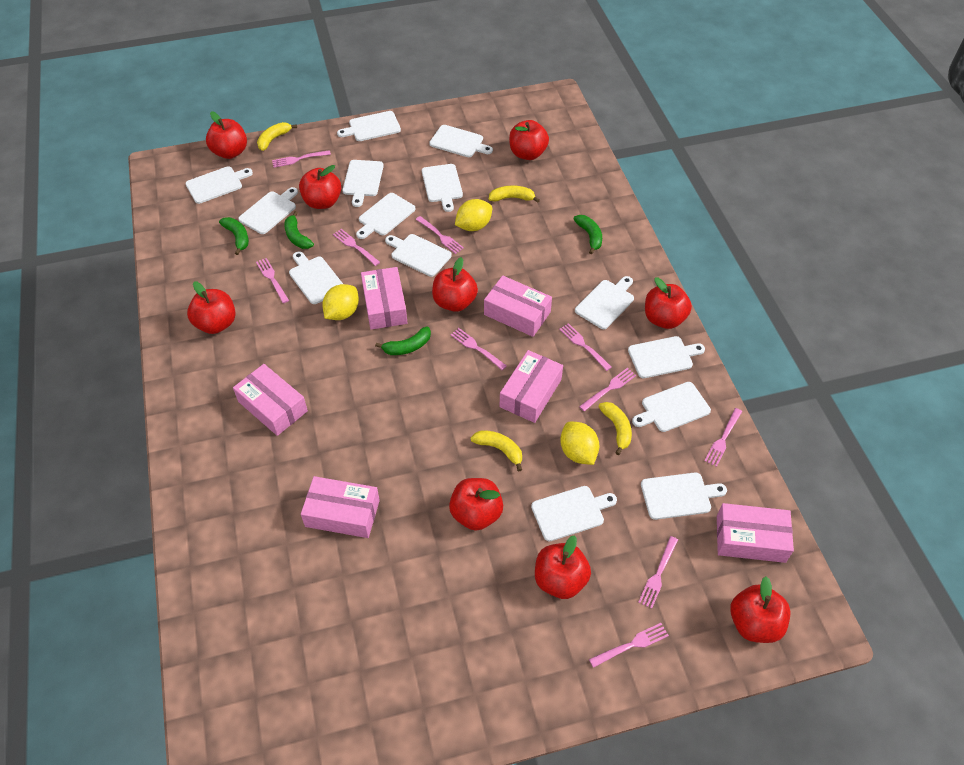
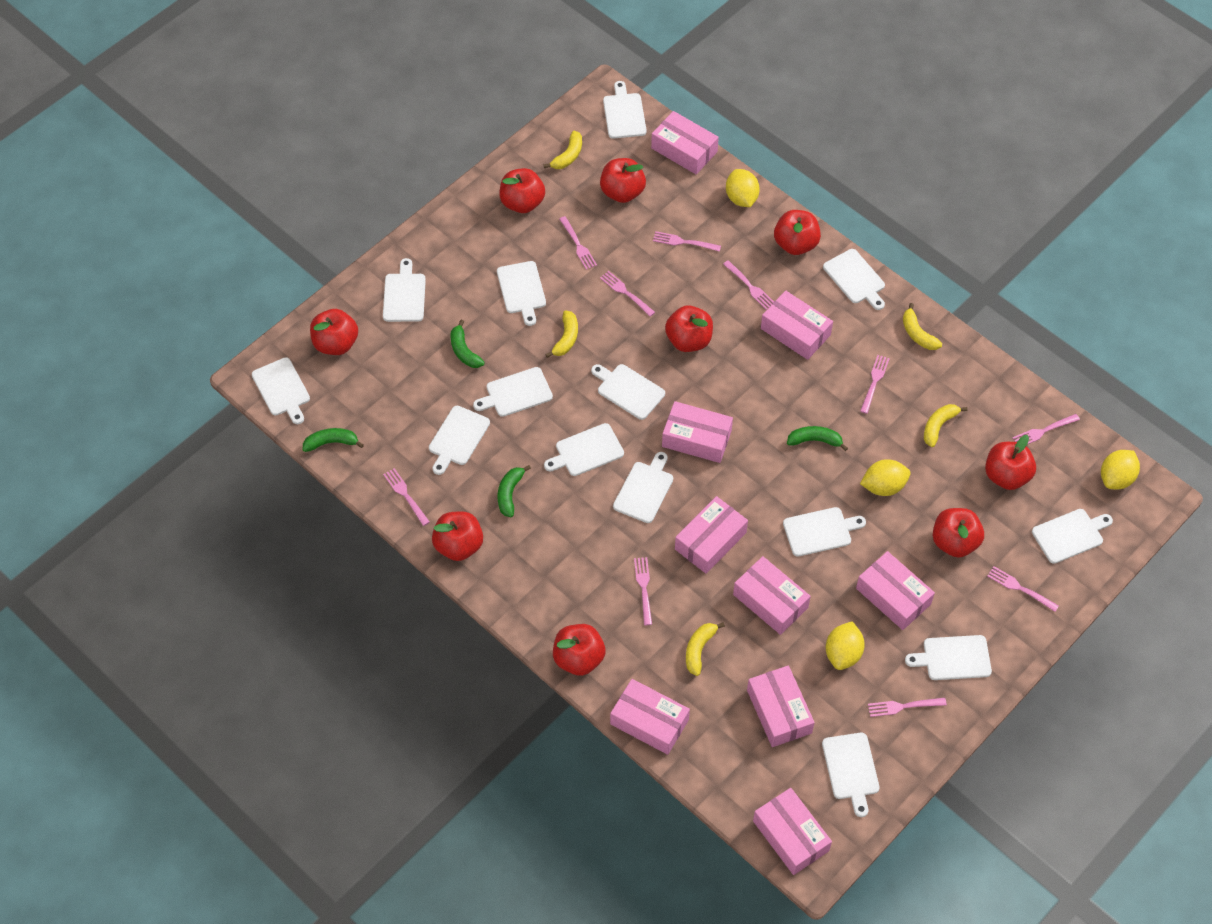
pink box: [233,364,308,436] [301,476,380,538] [361,267,408,330] [484,276,552,337] [500,350,563,423] [717,503,794,563] = 6 -> [610,679,690,755] [651,111,719,174] [662,401,733,463] [675,496,748,574] [733,556,811,635] [747,666,815,747] [753,788,832,875] [761,291,833,360] [856,551,935,630] = 9
yellow banana: [257,122,297,151] [471,430,522,472] [489,185,540,203] [598,402,632,455] = 4 -> [544,131,582,169] [545,310,578,358] [686,622,725,676] [903,303,942,350] [924,404,968,447] = 5
yellow lemon: [322,284,359,320] [455,199,492,231] [560,422,599,465] = 3 -> [726,169,760,207] [826,621,865,670] [860,459,911,496] [1101,450,1140,490] = 4

